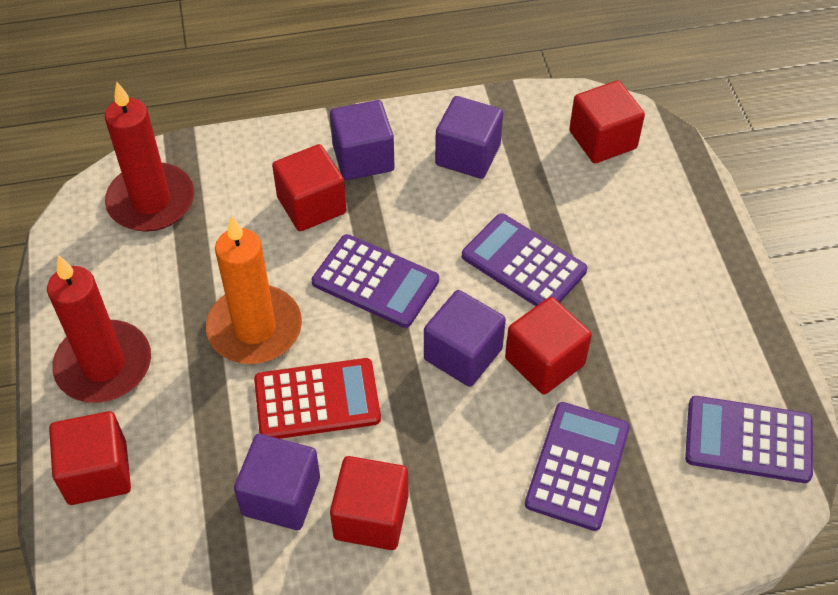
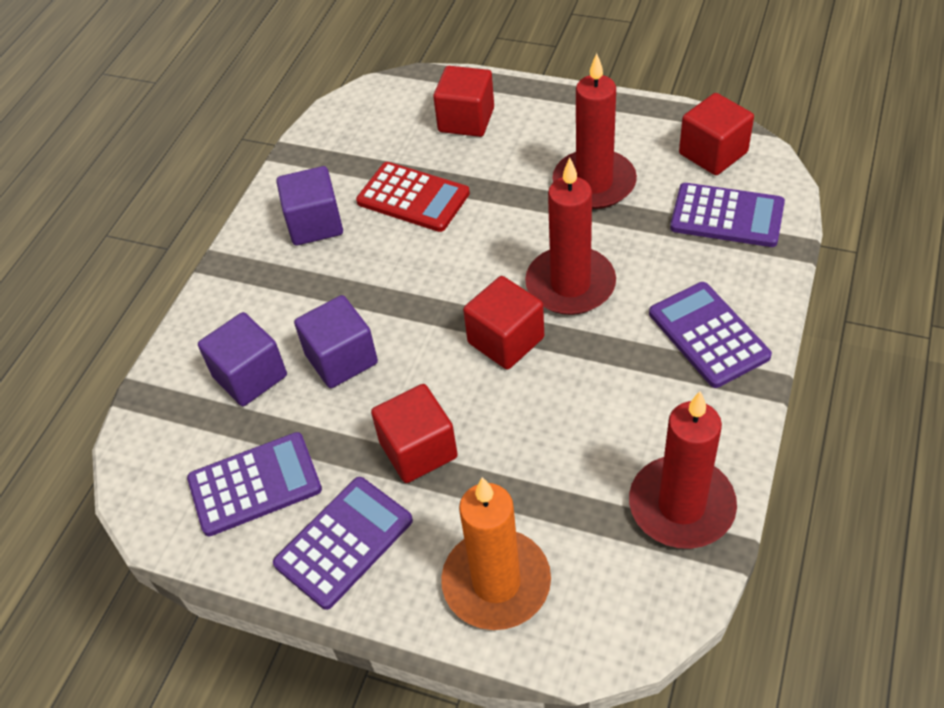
purple cube: [234,434,320,530] [330,100,394,180] [424,290,506,387] [435,96,503,179] = 4 -> [198,312,287,406] [276,166,343,246] [294,295,378,388] = 3
red candle: [47,255,151,403] [105,82,194,232] = 2 -> [525,158,616,315] [552,53,637,209] [629,391,737,549] = 3
red cube: [49,411,131,505] [272,144,347,231] [330,456,409,550] [505,297,592,395] [569,80,645,163] = 5 -> [371,384,458,483] [433,66,494,137] [463,276,544,370] [679,93,754,175] = 4

